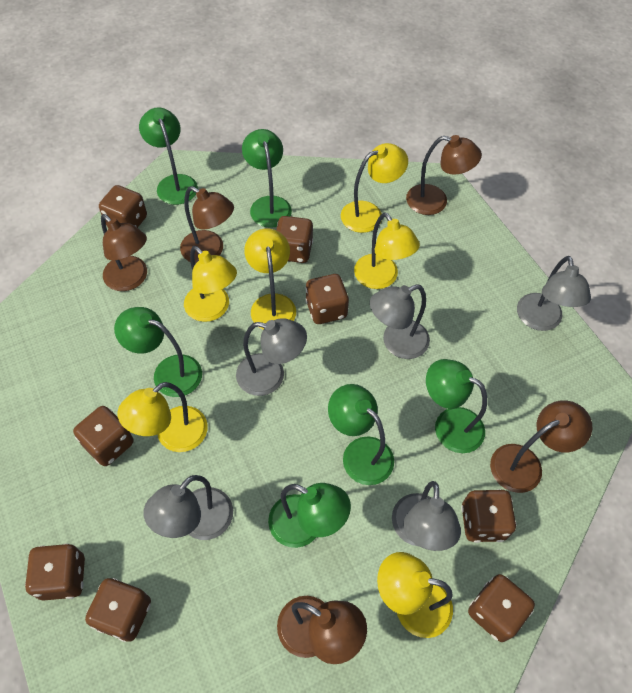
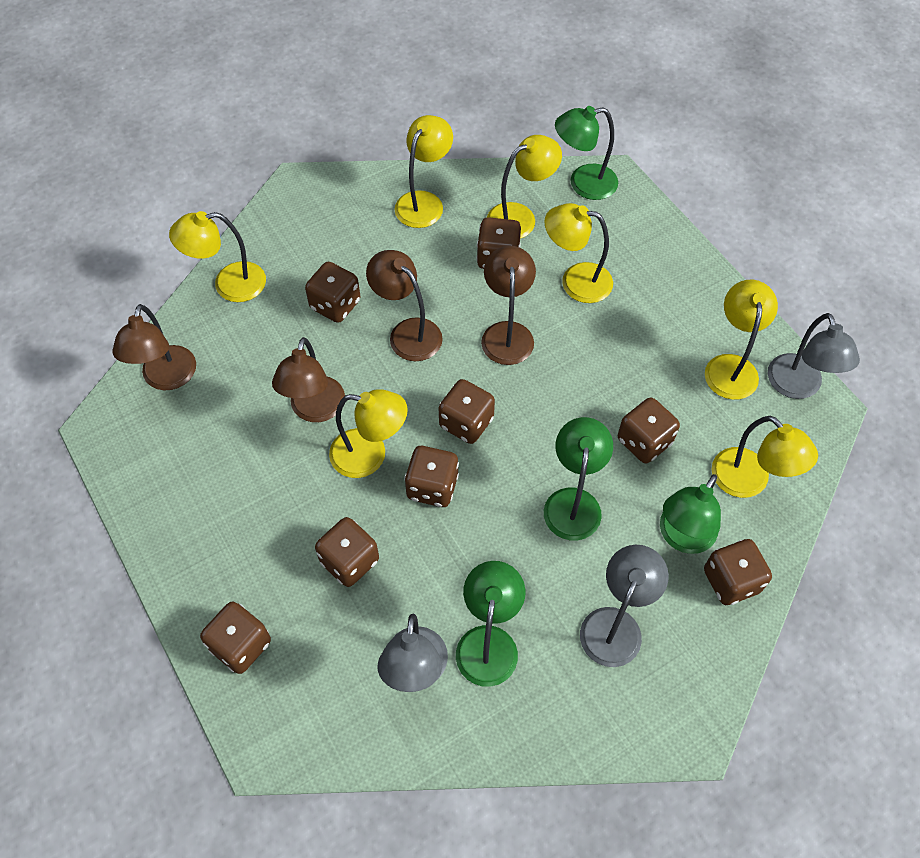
brown lamp: [101,214,147,291] [180,186,234,264] [277,596,367,664] [406,135,482,215] [490,400,592,493] = 5 -> [113,304,196,390] [272,337,345,422] [366,250,443,361] [481,246,536,365] = 4
green lamp: [114,307,202,397] [139,107,198,205] [242,129,292,228] [268,483,351,548] [328,384,394,485] [426,359,487,453] = 6 -> [456,561,525,687] [544,417,613,540] [555,106,618,200] [660,474,721,554] = 4
grey lamp: [144,475,233,540] [236,318,307,396] [370,284,430,359] [392,481,461,551] [517,256,591,331] = 5 -> [378,614,448,692] [580,545,669,667] [767,313,860,399] = 3
yellow lamp: [117,382,208,452] [184,246,237,322] [244,228,296,329] [341,143,408,233] [354,212,420,289] [377,552,453,638] = 6 -> [169,211,266,302] [329,389,408,478] [394,115,453,228] [487,135,562,239] [544,203,613,303] [705,280,778,400] [712,416,818,498] = 7

